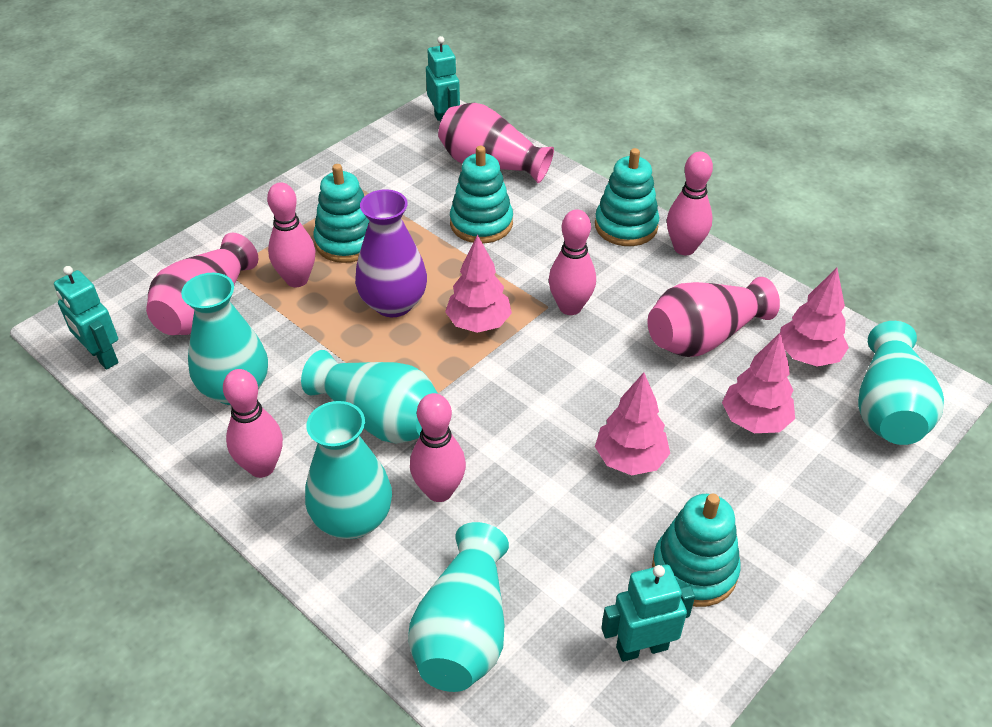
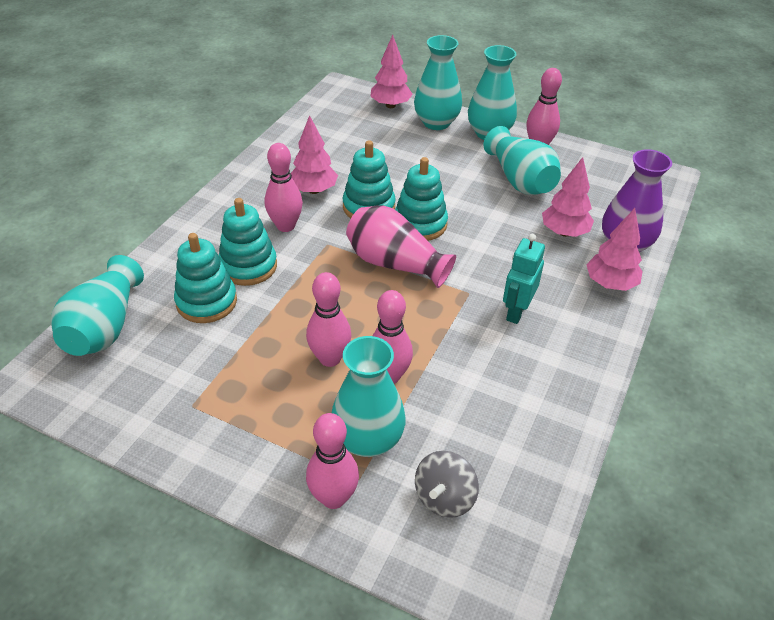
grey spinning top: none = 0 -> [415,451,479,518] = 1
pink vase: [146,233,258,335] [438,103,554,183] [648,277,780,357] = 3 -> [346,206,456,288] = 1
turquoise robot: [54,266,119,370] [426,36,460,123] [601,564,695,662] = 3 -> [503,234,545,324] = 1

